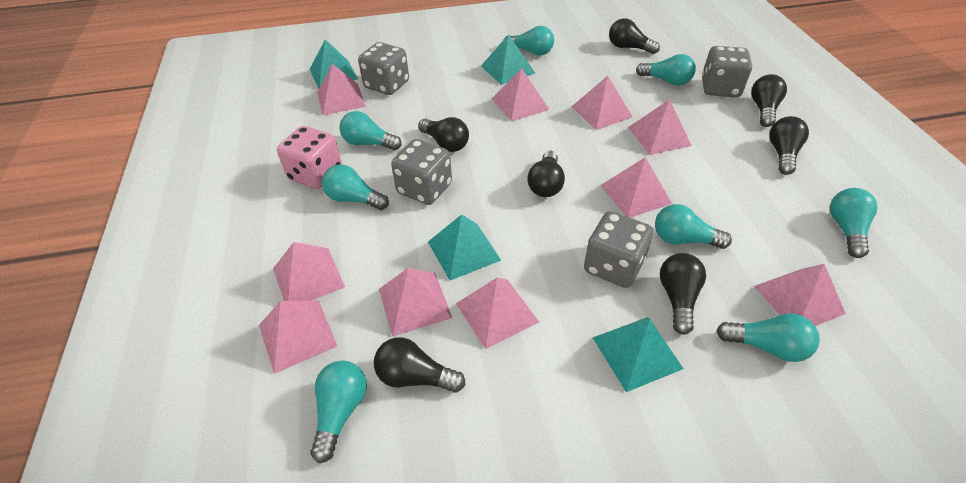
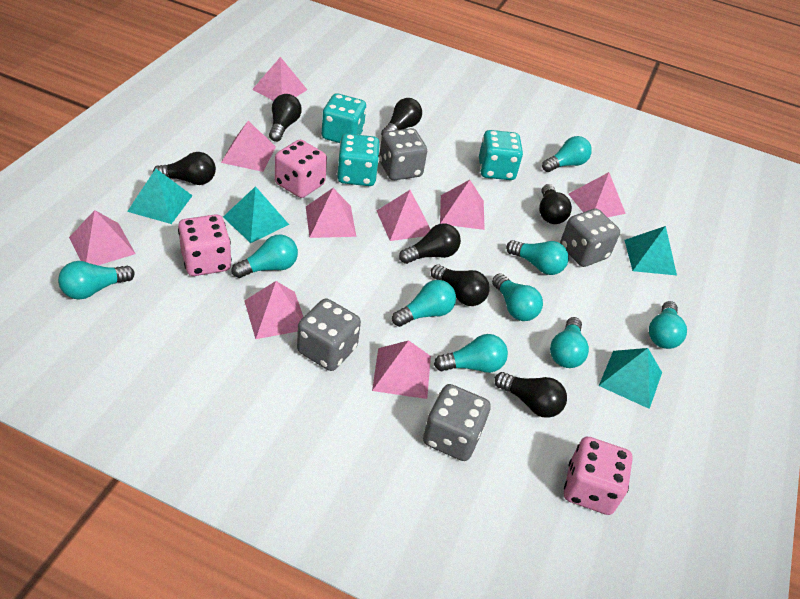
pink dice: [277,126,342,189] = 1 -> [178,214,232,276] [275,140,327,198] [564,436,633,515] = 3
pink pyramid: [259,301,337,374] [273,242,345,301] [317,64,366,115] [379,268,452,336] [456,277,539,349] [492,68,549,121] [572,76,632,130] [600,157,672,218] [628,99,692,155] [754,264,846,326] = 10 -> [69,210,136,265] [221,121,276,172] [244,281,303,339] [252,57,307,101] [306,188,356,238] [372,340,431,399] [377,190,431,241] [440,180,485,230] [568,172,626,217] = 9
turquoise dice: none = 0 -> [322,93,366,143] [337,134,380,186] [479,130,523,180] = 3
turquoise light bulb: [310,361,367,463] [322,164,389,210] [340,111,401,150] [504,26,554,56] [636,54,696,86] [655,204,732,249] [717,313,820,362] [830,188,878,258] = 8 -> [58,261,135,300] [232,234,298,278] [392,280,456,327] [434,334,508,373] [492,273,543,321] [506,240,569,275] [542,136,592,172] [550,317,589,368] [649,301,687,349] = 9

